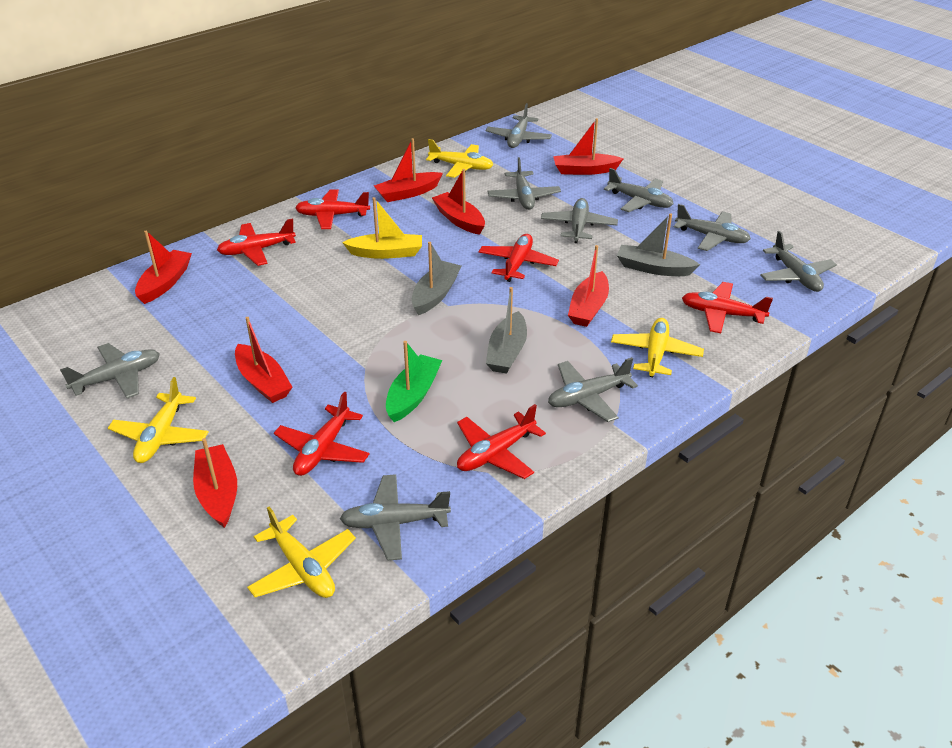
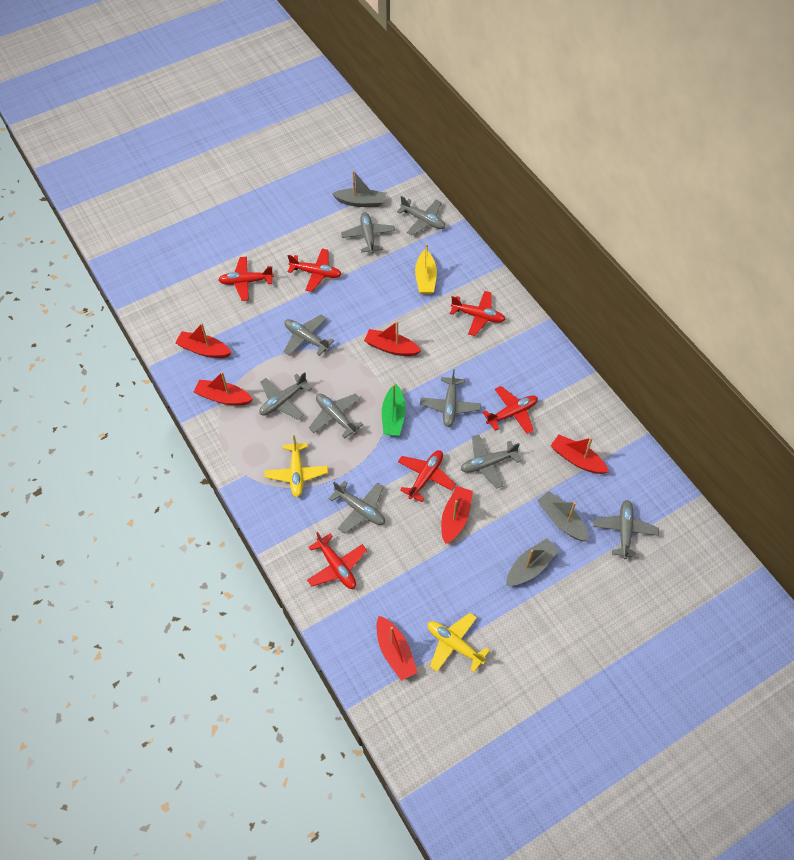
red boat: [135,231,192,304] [193,438,237,528] [235,317,293,403] [374,138,443,202] [432,169,485,235] [553,118,624,175] [568,245,609,327] = 7 -> [175,323,232,358] [194,372,253,405] [364,321,421,356] [377,616,418,681] [441,486,473,544] [551,435,609,474] = 6
yellow plane: [108,377,208,463] [247,507,356,598] [426,139,493,178] [611,318,704,377] = 4 -> [265,435,328,497] [428,613,490,672] = 2

